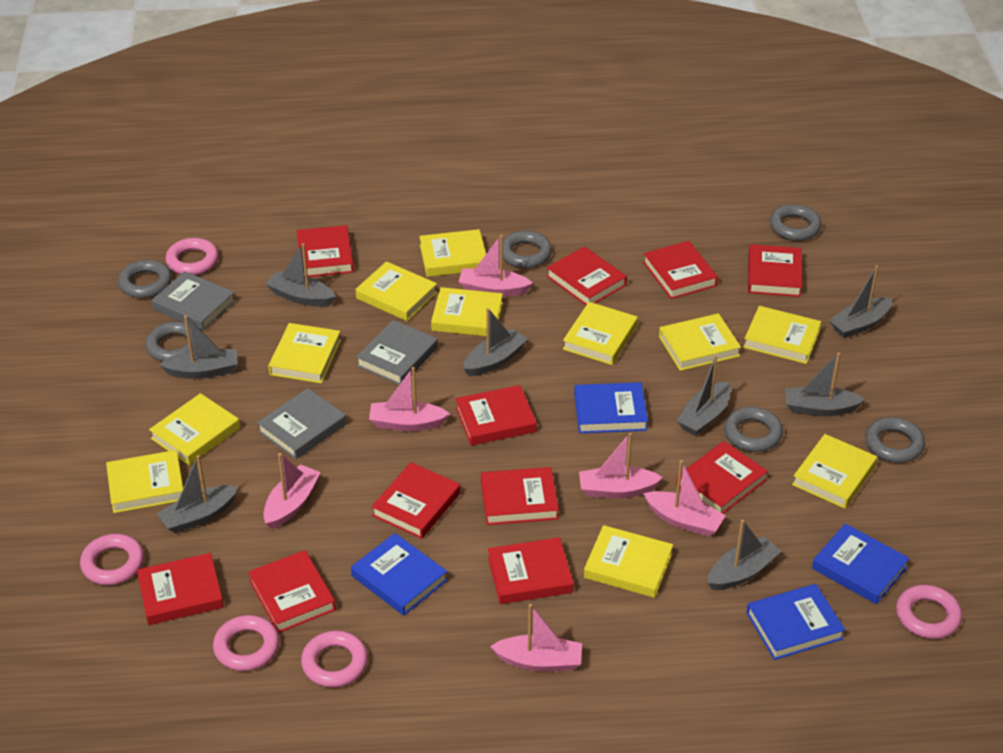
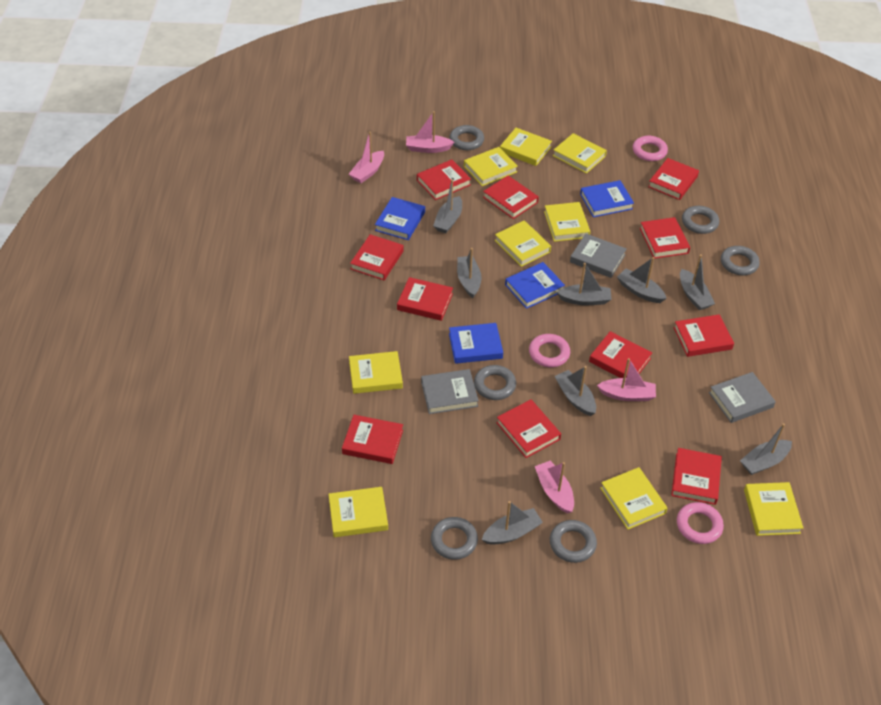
pink boat: [263,453,321,529] [369,367,450,431] [459,235,533,297] [490,604,582,671] [579,433,663,498] [643,460,726,537] = 6 -> [349,132,384,183] [406,111,454,153] [535,460,574,514] [597,358,656,401] = 4
pink ring: [80,534,144,585] [165,238,219,275] [213,615,279,671] [301,631,368,687] [896,585,962,639] = 5 -> [529,334,570,367] [633,136,668,161] [677,502,724,544] = 3
yellow book: [106,450,183,513] [149,393,240,465] [268,323,341,383] [356,261,437,321] [419,229,486,277] [431,287,503,336] [563,302,638,365] [584,525,673,598] [659,313,741,371] [743,306,821,364] [792,434,877,509] = 11 -> [328,487,388,537] [349,351,403,394] [464,147,518,186] [495,220,551,267] [500,128,552,166] [544,202,590,242] [553,133,607,174] [600,467,668,529] [744,482,803,536] = 9

